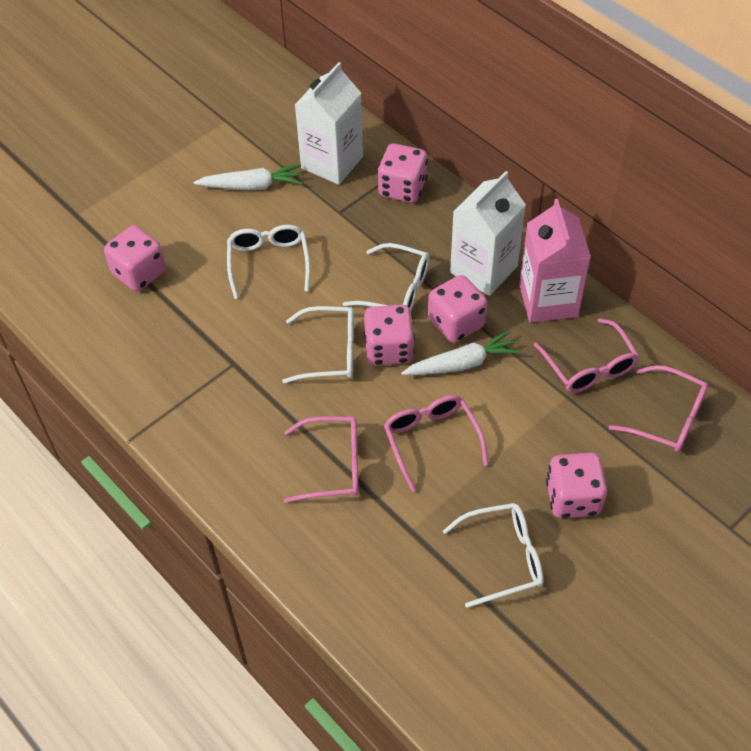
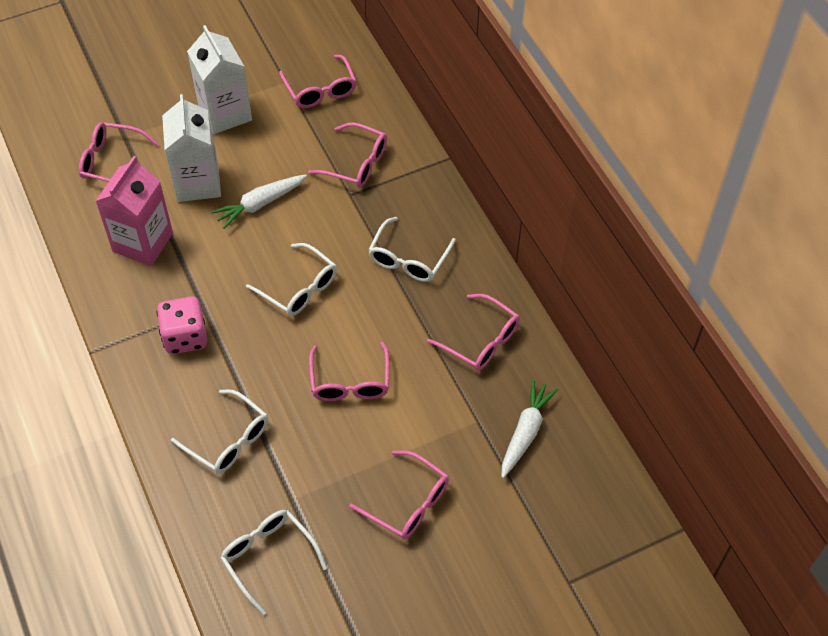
pink dice: [104,226,166,291] [364,305,415,366] [377,144,428,203] [428,275,488,343] [546,453,607,518] = 5 -> [156,296,207,354] = 1
pink glasses: [284,417,359,503] [384,395,488,492] [534,318,639,393] [609,365,708,452] = 4 -> [79,122,159,182] [279,55,357,108] [308,123,387,188] [309,342,389,401] [349,450,449,539] [427,294,520,371] = 6

